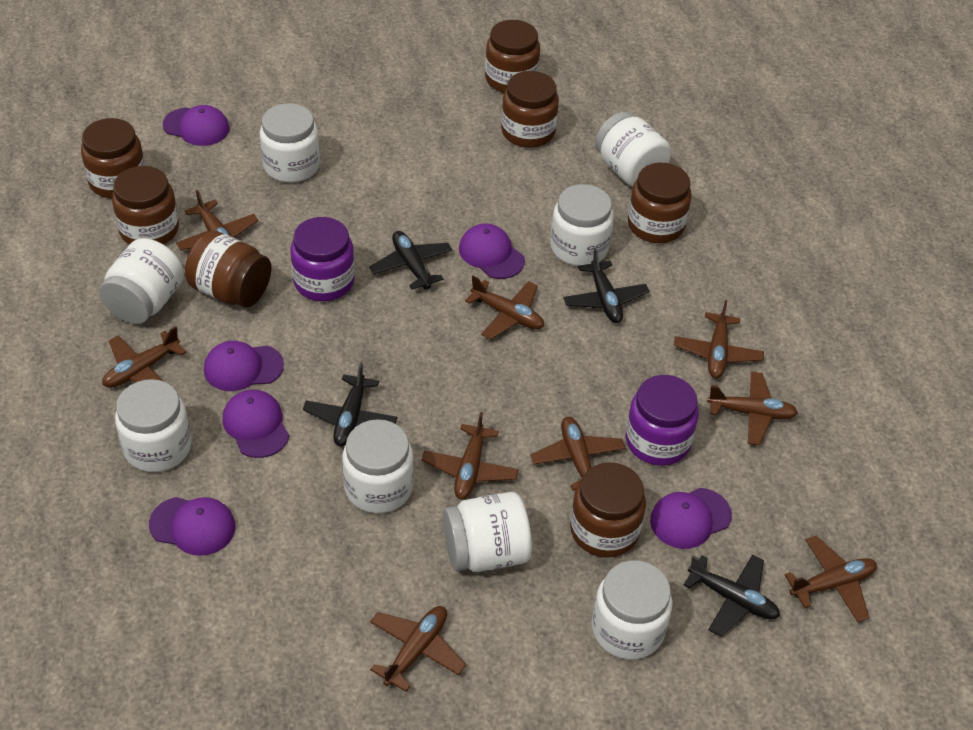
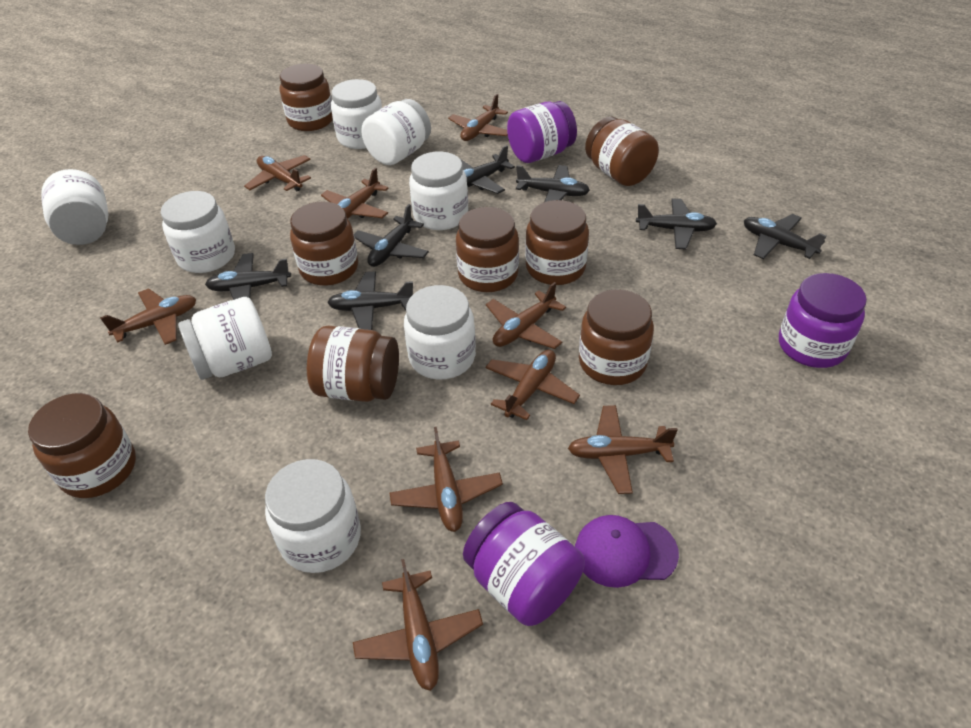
black plane: [303,362,398,446] [369,231,452,289] [563,248,649,323] [684,554,780,636] = 4 -> [205,253,291,300] [327,272,413,330] [354,204,429,267] [461,145,515,194] [516,165,590,202] [636,199,717,249] [744,214,826,259] = 7
brown jar: [81,118,145,199] [112,166,179,245] [185,231,272,307] [485,20,540,93] [501,71,559,148] [570,462,646,558] [628,163,691,243] = 7 -> [28,393,136,498] [279,64,333,131] [290,201,358,286] [307,326,399,402] [456,207,519,292] [525,200,589,285] [579,289,654,385] [585,117,659,186] = 8
purple cap: [149,497,236,556] [163,105,230,146] [204,341,284,391] [222,390,289,458] [459,224,525,279] [650,488,732,549] = 6 -> [575,515,679,588] = 1
purple jar: [291,217,355,301] [626,375,699,466] = 2 -> [463,502,585,626] [507,101,577,163] [779,273,867,368] = 3

